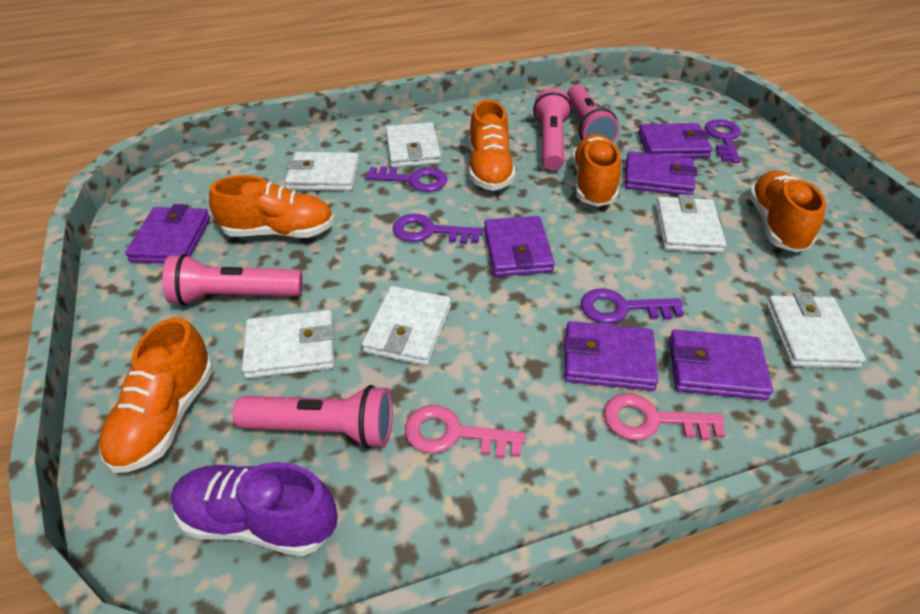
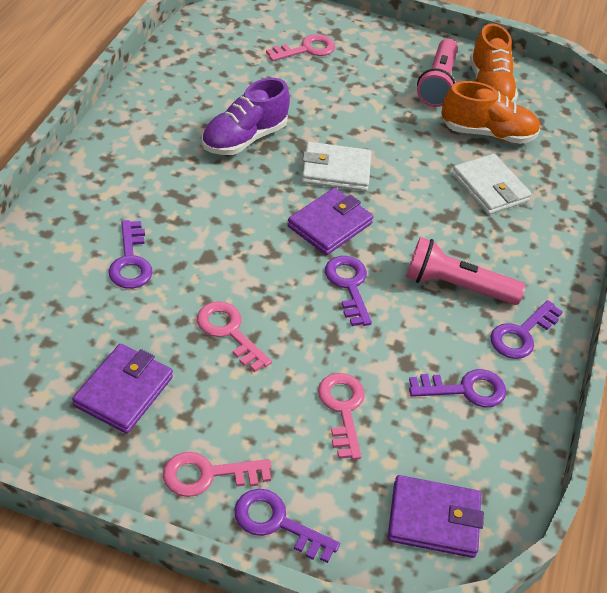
orange shoe: [99,318,214,473] [209,175,334,238] [469,100,516,191] [572,134,621,207] [748,170,826,252] = 5 -> [441,81,540,144] [470,23,518,102] = 2
pink flashlight: [162,254,303,306] [233,385,393,449] [533,88,572,171] [567,84,619,143] = 4 -> [406,237,525,305] [417,39,458,107] = 2
pink key: [405,405,526,459] [604,393,725,440] = 2 -> [163,452,272,497] [197,301,272,372] [266,34,335,61] [318,373,365,460] = 4
purple key: [365,166,447,192] [393,214,482,244] [581,288,684,324] [705,119,741,163] = 4 -> [108,220,153,289] [234,489,340,563] [325,256,372,326] [409,369,506,407] [490,300,563,359] = 5
purple wallet: [125,204,210,264] [484,216,555,277] [564,321,658,391] [625,151,697,195] [638,123,713,158] [669,329,773,400] = 6 -> [72,344,173,434] [287,188,374,255] [388,475,484,558] = 3
white wallet: [241,310,335,379] [285,152,360,191] [362,286,451,366] [386,122,441,168] [655,194,726,253] [766,292,866,368] = 6 -> [302,142,371,191] [452,154,532,215] = 2

